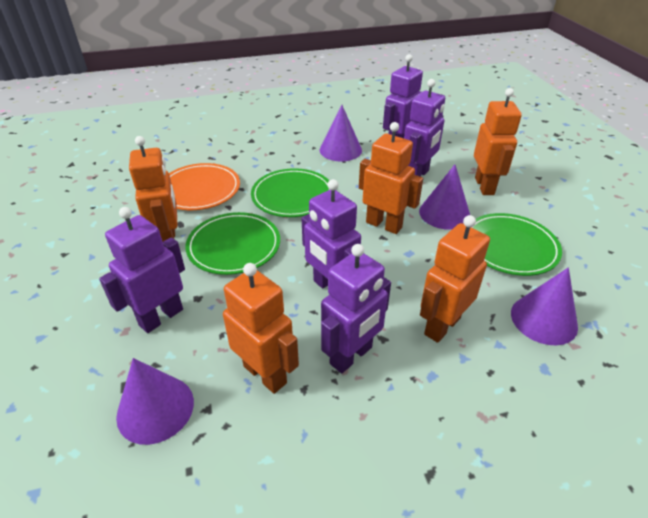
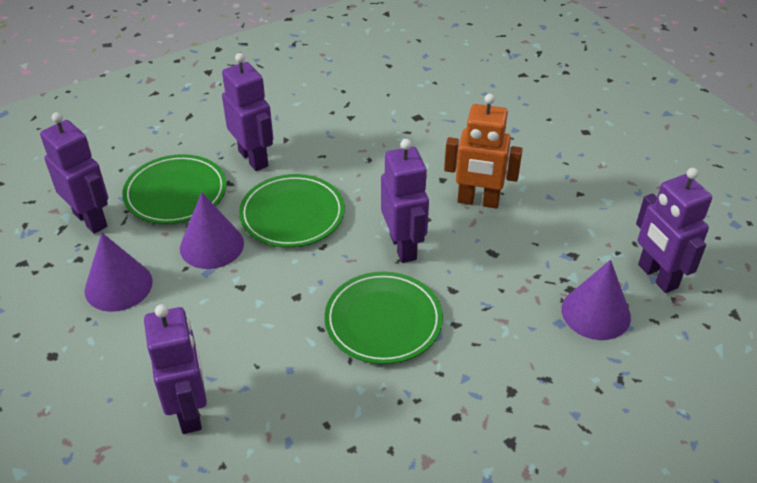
orange plate: [169,163,240,210] = 1 -> none = 0
orange robot: [129,136,178,241] [223,263,299,394] [359,122,423,234] [420,215,490,343] [474,88,522,195] = 5 -> [444,94,523,209] = 1
purple cone: [116,358,194,445] [320,105,362,161] [419,165,470,230] [511,267,578,345] = 4 -> [85,233,153,312] [180,192,244,269] [561,260,631,340] = 3

